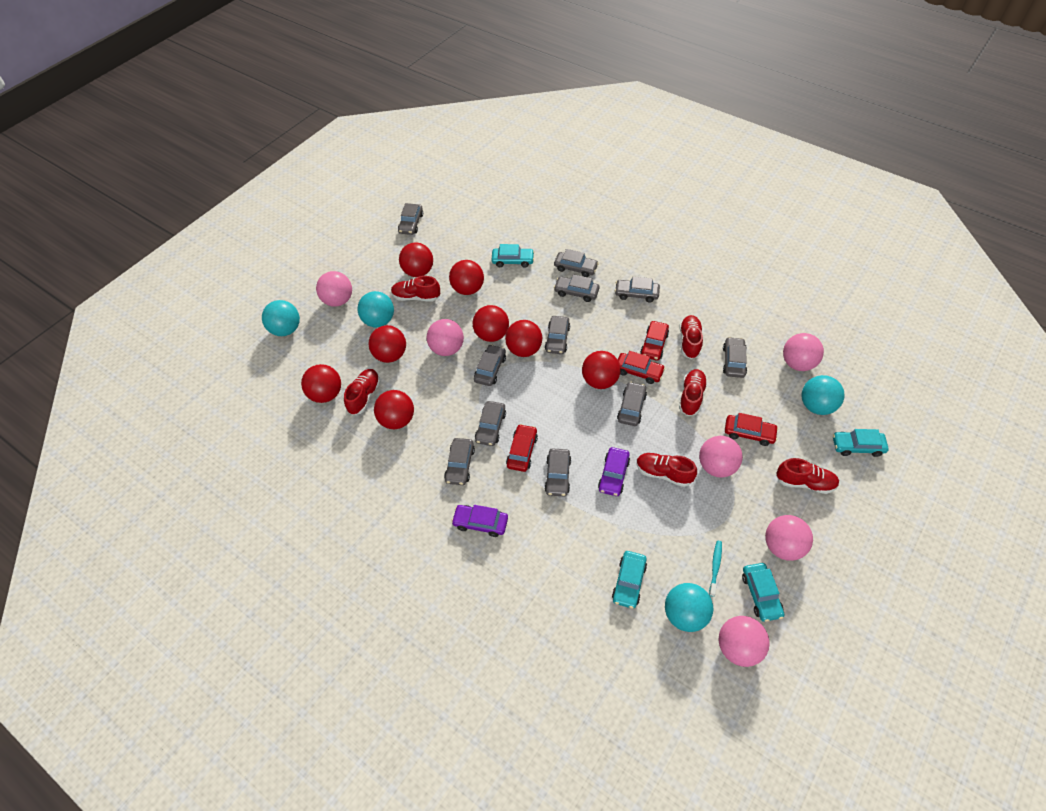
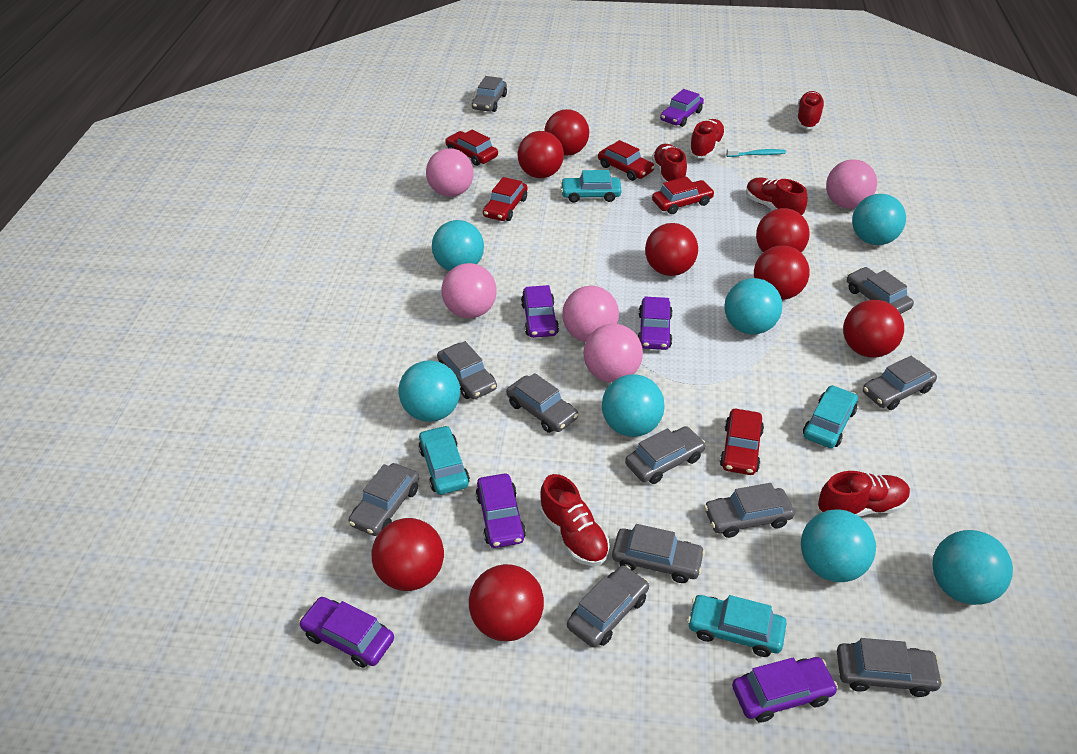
pink ball: [316,271,352,307] [426,319,464,356] [699,436,743,478] [719,616,770,667] [765,515,813,561] [783,333,824,371] = 6 -> [426,148,474,197] [441,263,497,318] [562,286,619,342] [584,324,643,383] [826,159,877,209] = 5
purple car: [451,505,508,537] [598,447,630,496] = 2 -> [299,597,394,668] [476,474,526,548] [521,285,559,338] [638,297,673,350] [660,89,704,127] [732,657,838,723] = 6
red car: [506,424,538,472] [618,351,665,384] [640,321,669,361] [725,413,778,446] = 4 -> [445,130,498,166] [483,177,527,221] [598,140,655,181] [652,177,715,214] [720,409,764,475] = 5
turquoise ball: [262,300,300,336] [357,291,394,328] [665,583,713,632] [802,375,844,415] = 4 -> [399,360,460,422] [432,220,484,271] [602,374,665,437] [725,278,782,335] [801,509,876,582] [852,194,906,245] [932,530,1013,605] = 7

